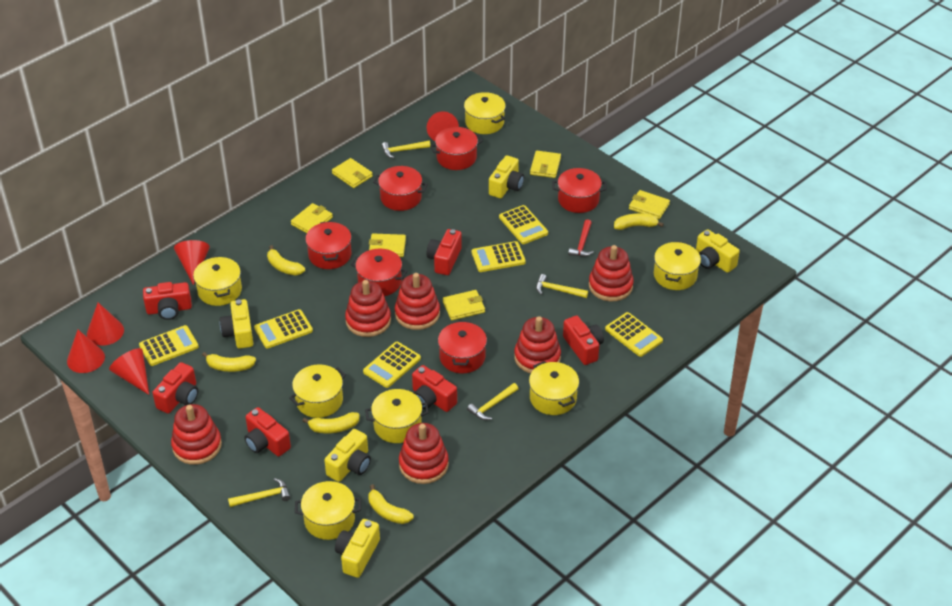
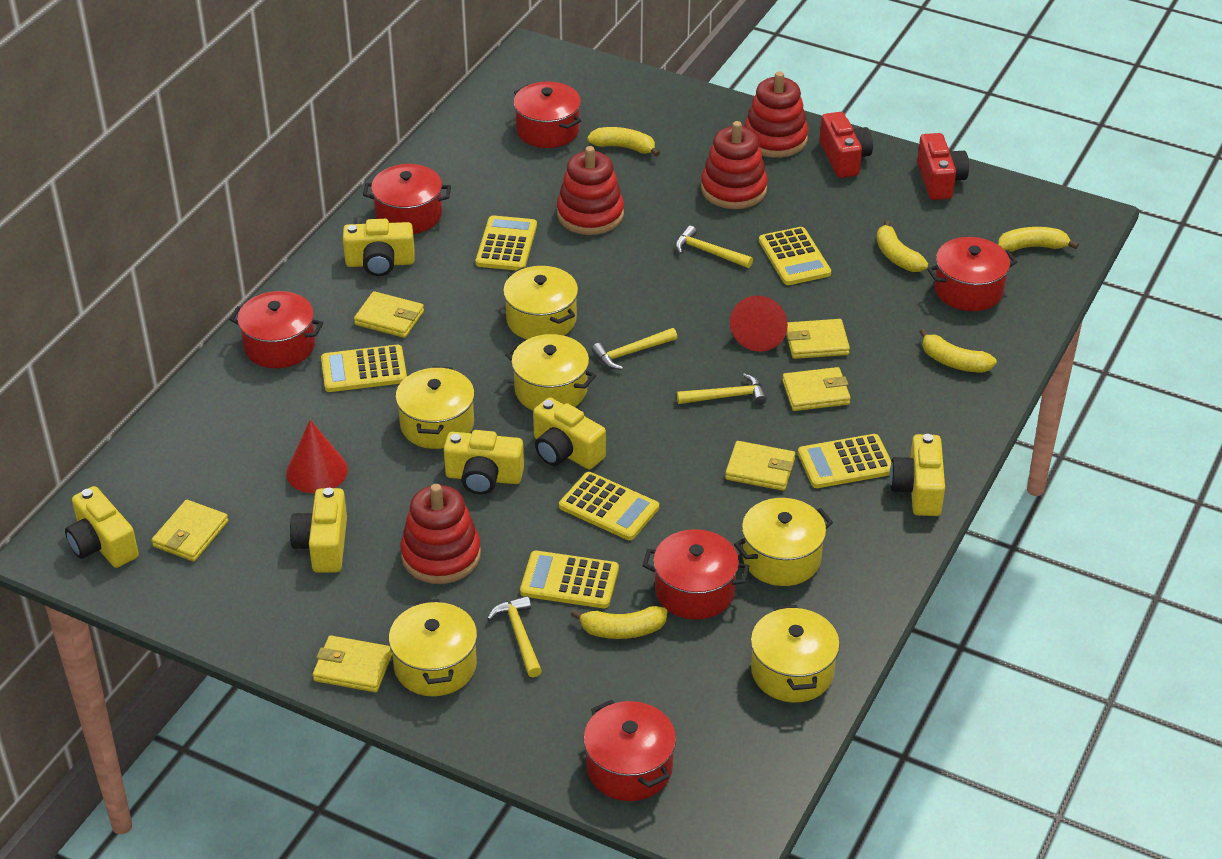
red camera: [143,282,192,320] [153,362,198,413] [244,407,291,457] [412,365,457,412] [427,229,462,275] [563,316,604,365] = 6 -> [820,112,873,178] [917,133,969,200] = 2
red cone: [67,330,105,373] [87,303,124,346] [109,348,149,395] [174,240,210,285] [427,111,459,141] = 5 -> [286,420,348,493] [730,296,788,352] = 2
red hammer: [568,219,594,257] = 1 -> none = 0
red stacking toy: [171,404,222,465] [345,280,391,337] [395,273,440,330] [399,423,449,484] [514,316,561,373] [589,245,634,301] = 6 -> [401,484,481,584] [557,146,624,235] [701,121,768,209] [744,71,808,158] = 4
yellow camera: [220,299,253,349] [324,429,371,482] [335,519,380,578] [489,156,524,198] [696,229,740,273] = 5 -> [65,486,139,568] [290,488,347,573] [343,219,415,276] [444,430,524,494] [533,397,606,470] [889,434,945,516] = 6
yellow pot: [193,256,242,306] [289,364,346,418] [295,481,361,540] [365,389,429,443] [464,92,506,134] [529,361,579,415] [654,241,701,290] = 7 -> [389,599,477,696] [395,366,475,449] [503,266,578,339] [505,334,596,411] [734,498,833,586] [751,605,840,702] = 6

